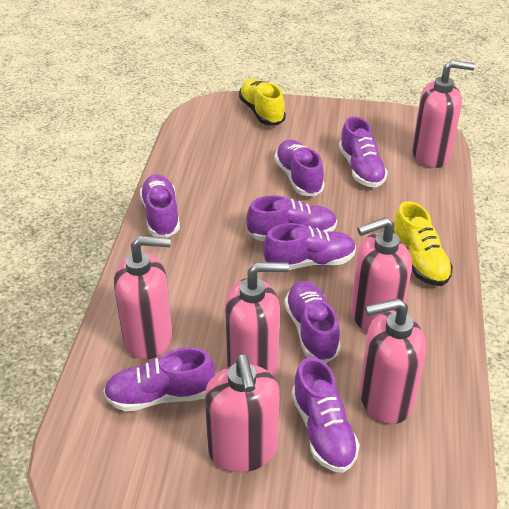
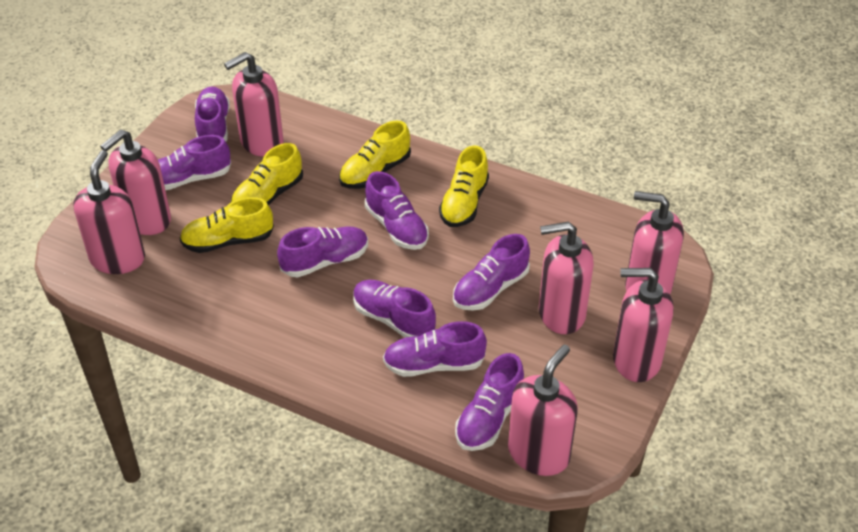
pink soap dispenser: [114,236,173,359] [205,354,280,472] [225,262,289,376] [351,217,412,333] [360,298,426,424] [412,60,475,168] = 6 -> [73,150,145,274] [100,129,171,235] [224,52,284,157] [508,345,578,476] [539,222,594,334] [613,268,674,382] [625,191,684,294] = 7
yellow shoe: [239,78,286,125] [393,201,453,286] = 2 -> [180,197,274,253] [231,143,303,206] [339,121,411,189] [439,146,489,227] = 4

